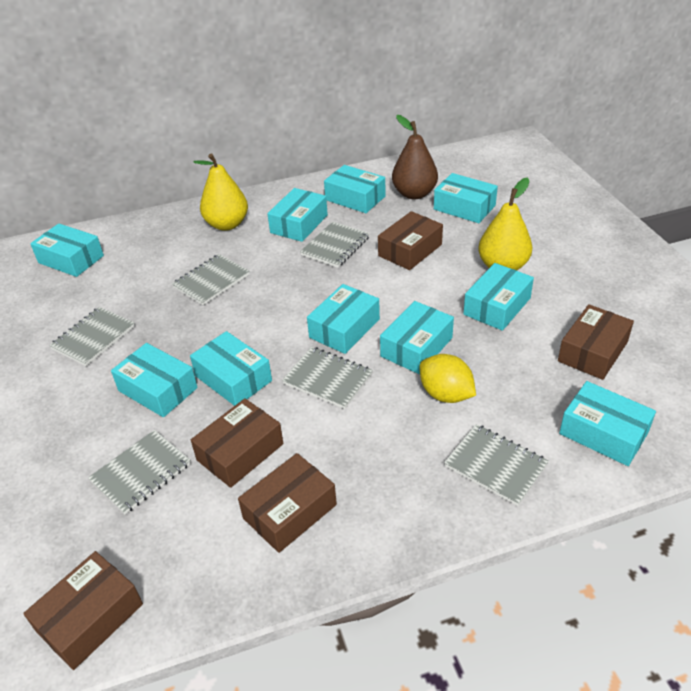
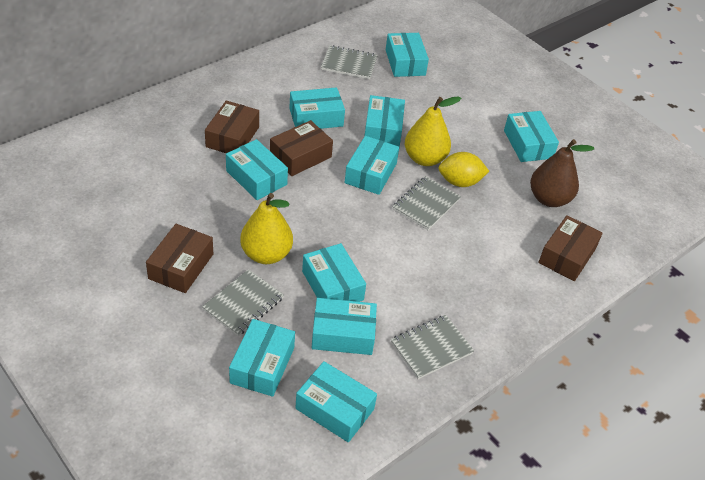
brown box: [23,551,143,670] [191,398,283,488] [238,453,337,553] [378,211,443,270] [558,304,634,380] = 5 -> [146,224,213,293] [205,101,259,153] [270,120,333,176] [538,215,603,281] = 4
grey notebook: [49,307,135,366] [88,430,191,514] [172,254,250,305] [282,347,373,409] [300,222,370,268] [444,424,549,506] = 6 -> [202,269,284,336] [321,45,378,79] [391,315,474,379] [393,176,461,230] = 4

